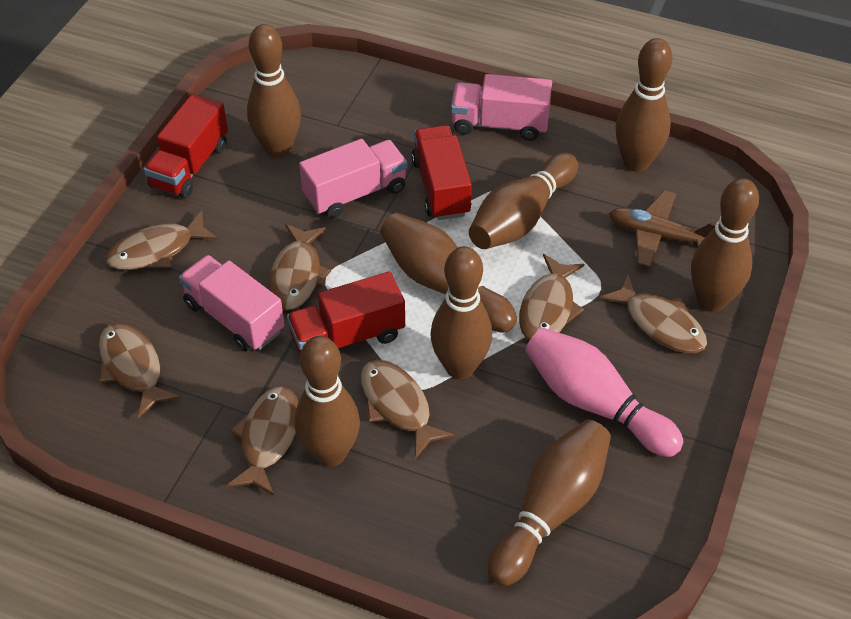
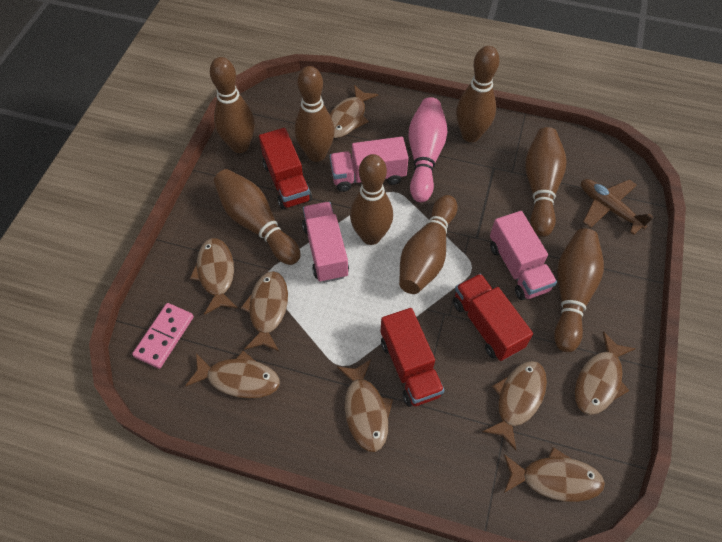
brown fish: [99,323,181,419] [106,211,218,270] [226,387,298,496] [269,224,331,310] [361,360,455,459] [519,254,585,341] [599,274,707,353] = 7 -> [185,351,280,399] [190,238,238,315] [241,271,288,351] [330,85,378,138] [337,359,393,452] [482,361,547,450] [503,447,605,502] [575,331,636,415] = 8
pink domino: none = 0 -> [132,303,194,369] = 1

